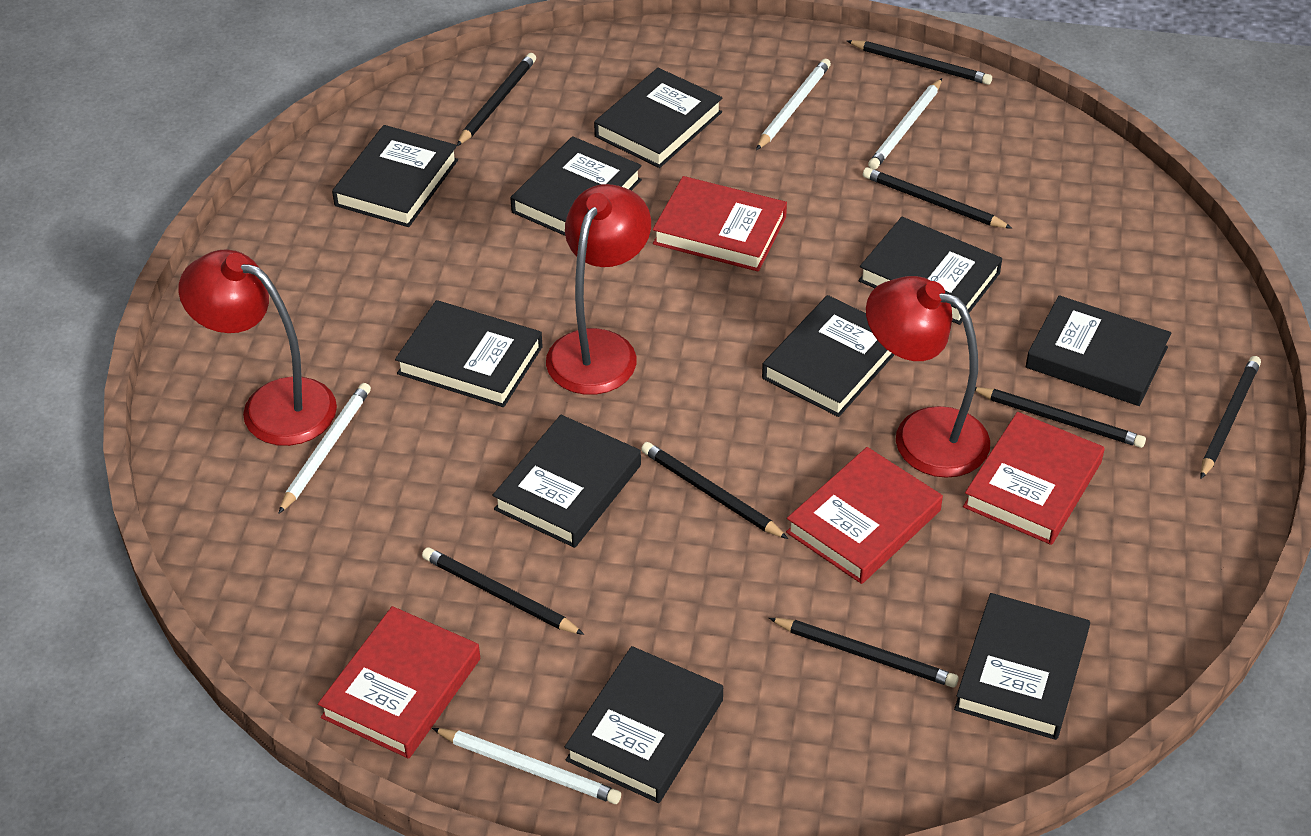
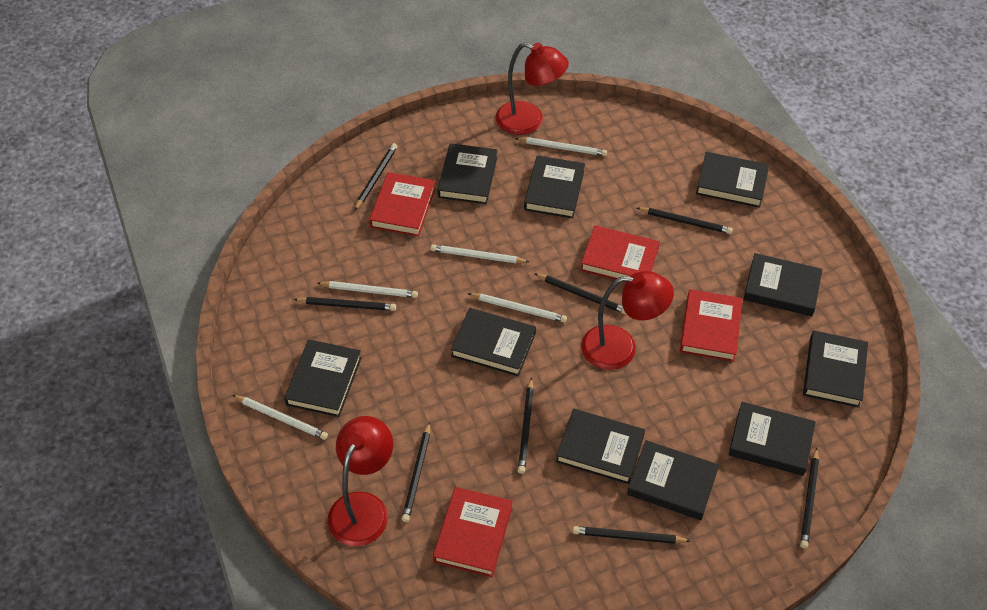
white pencil: [278,383,371,514] [432,728,621,804] [756,59,831,150] [868,78,942,170] = 4 -> [232,395,328,440] [317,281,418,298] [431,244,529,263] [467,293,567,323] [515,137,607,156] = 5

